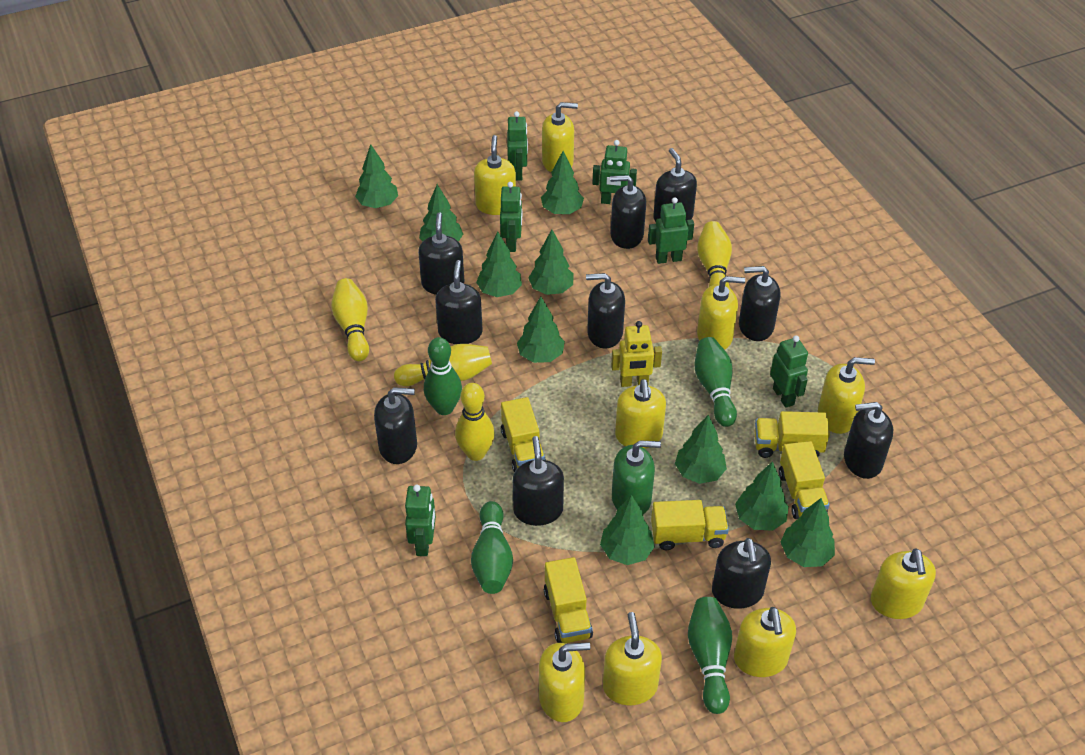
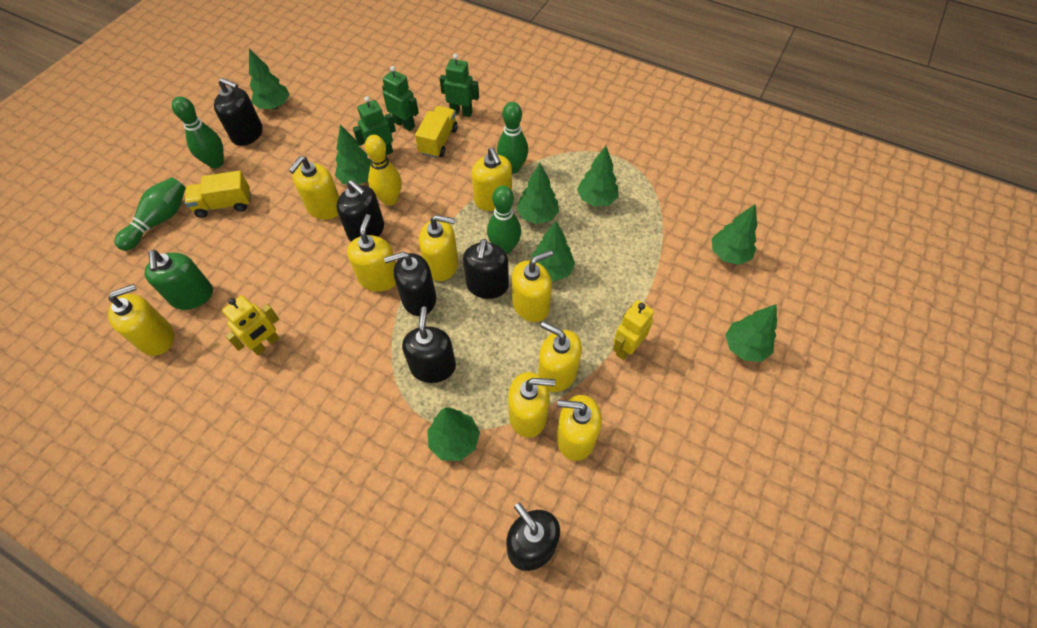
black soap dispenser: [374,387,417,464] [418,212,465,295] [435,260,483,344] [513,436,564,526] [586,273,625,349] [610,175,646,249] [653,148,697,222] [712,538,771,609] [739,266,780,341] [844,402,893,479] = 10 -> [214,78,263,146] [336,180,384,242] [384,252,436,316] [402,306,456,383] [463,239,509,299] [506,503,560,571] = 6
green robot: [405,484,436,556] [500,182,522,252] [507,111,528,181] [592,140,637,204] [648,197,694,264] [770,335,808,408] = 6 -> [353,96,396,155] [382,66,419,131] [439,54,479,117] = 3
green tree: [355,144,398,208] [419,184,463,242] [476,231,522,297] [517,296,565,363] [528,229,574,295] [541,151,584,214] [600,495,655,565] [675,415,727,484] [735,461,789,531] [781,498,835,567] = 10 -> [249,48,289,109] [335,124,371,185] [427,408,480,461] [517,163,559,224] [531,221,575,281] [577,146,618,207] [712,204,757,265] [725,304,777,362] = 8
yellow bowling pin: [331,278,369,361] [394,344,492,386] [455,383,495,461] [697,221,732,288] = 4 -> [365,135,402,206] = 1
yellow robot: [611,321,662,387] = 1 -> [222,296,279,355] [613,300,654,360] = 2
yellow truck: [501,397,546,473] [544,557,593,643] [651,500,729,550] [754,411,830,458] [779,441,829,519] = 5 -> [185,170,251,218] [415,106,458,158] = 2

